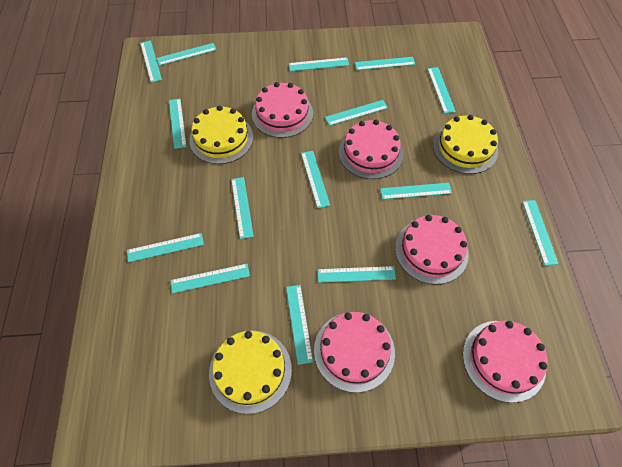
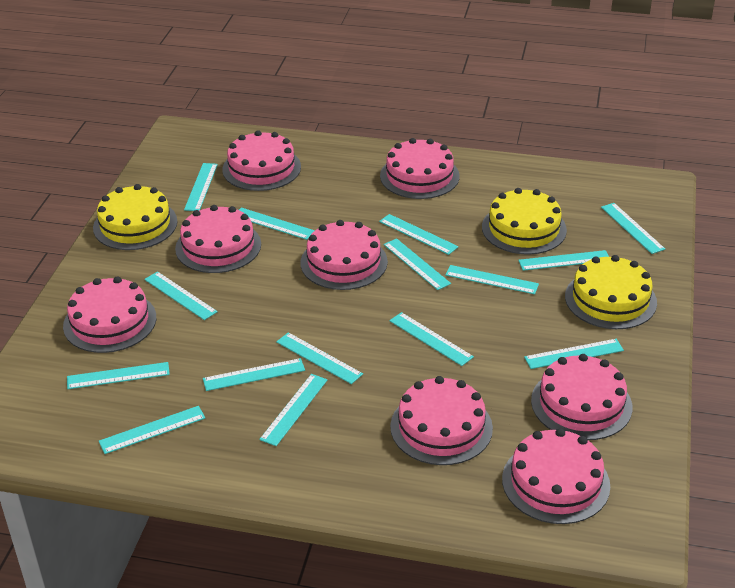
pink cake: [252,82,313,138] [314,312,395,393] [339,120,404,179] [395,215,469,285] [463,321,548,403] = 5 -> [63,276,156,353] [175,205,261,273] [222,130,301,191] [300,220,388,290] [380,138,460,199] [390,376,493,465] [502,428,610,524] [531,354,632,440] = 8

